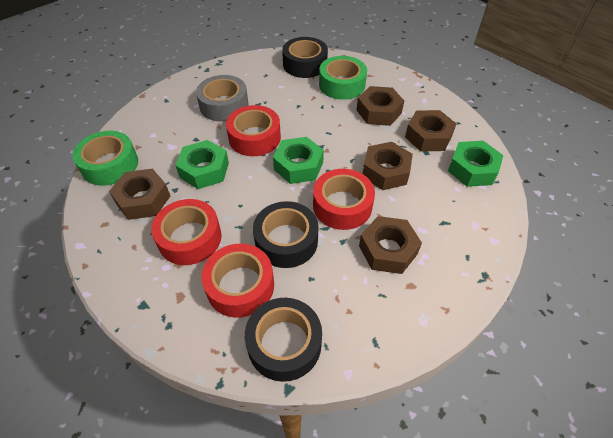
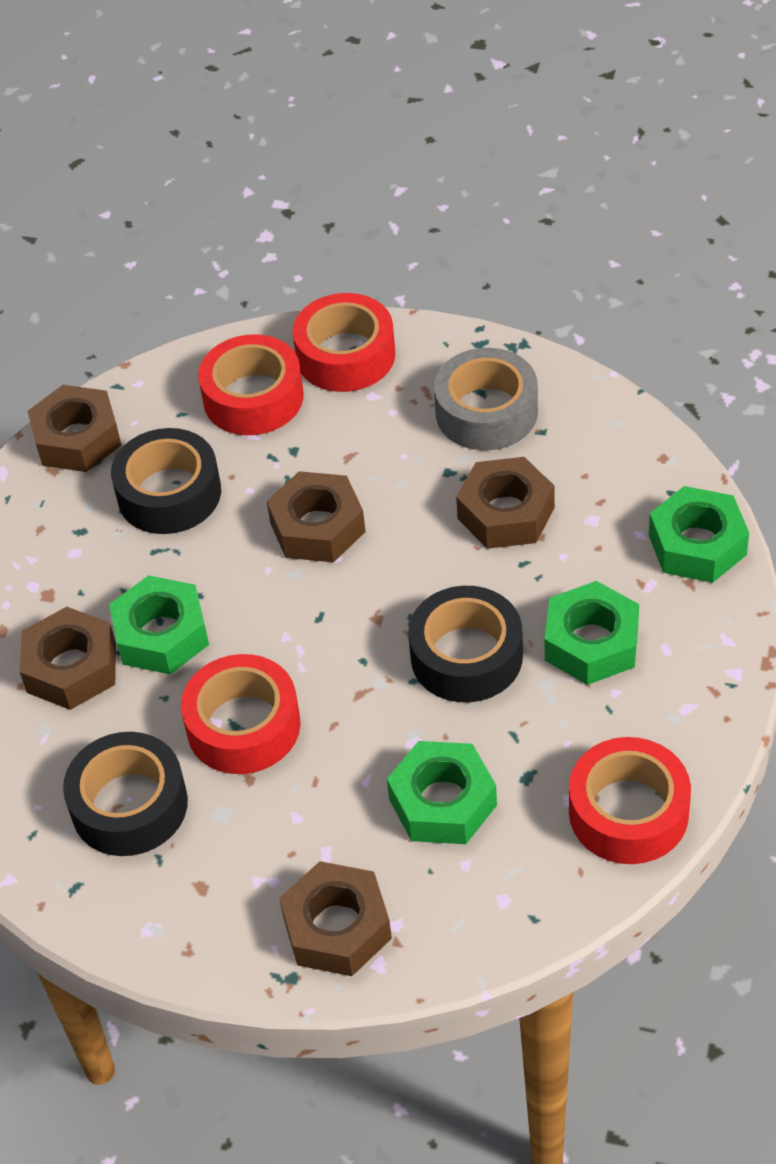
green nut: [175,140,229,189] [273,137,324,184] [448,141,504,187] = 3 -> [109,575,209,674] [387,741,497,844] [545,581,639,685] [649,486,749,583] = 4
green tape: [72,131,138,186] [319,56,367,100] = 2 -> none = 0

